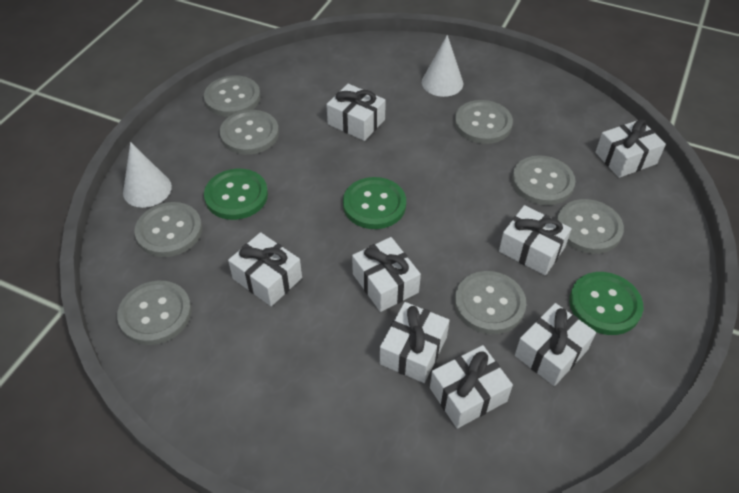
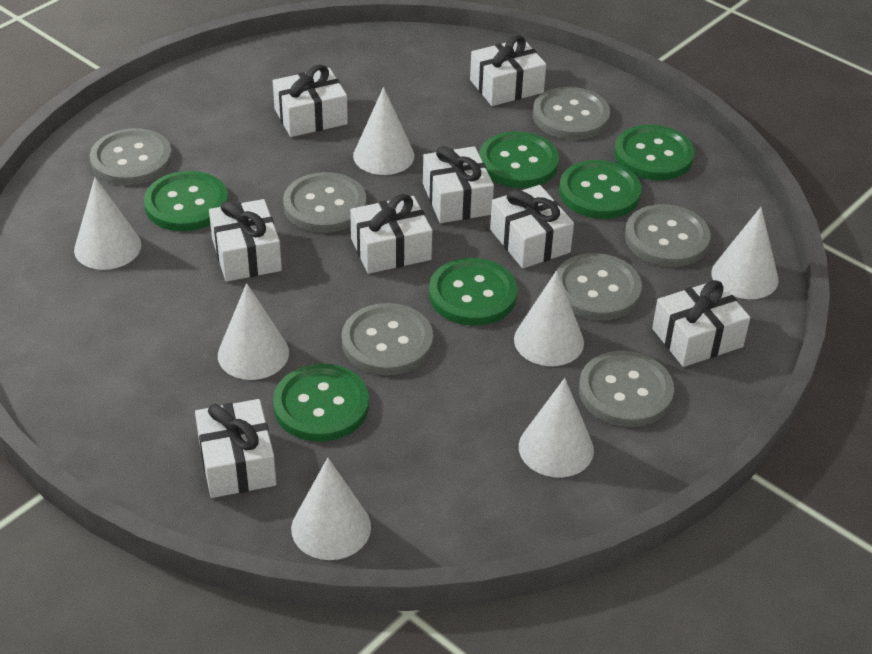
green button: [204,169,268,220] [343,177,406,229] [569,272,643,335] = 3 -> [144,171,228,231] [273,364,369,442] [429,258,517,326] [479,131,559,188] [559,160,642,219] [614,125,695,180] = 6
grey button: [117,281,192,345] [134,202,202,257] [204,75,261,117] [220,110,279,155] [454,100,513,144] [454,271,526,334] [512,155,575,205] [557,199,624,254] = 8 -> [90,128,172,185] [283,172,366,233] [341,303,433,375] [533,87,610,140] [557,253,642,320] [579,351,674,427] [625,204,711,267] = 7
white cone: [123,142,172,208] [422,35,463,97] = 2 -> [74,177,141,270] [218,283,289,380] [291,458,371,560] [353,87,414,175] [514,271,584,366] [519,378,594,478] [711,207,778,299] = 7

